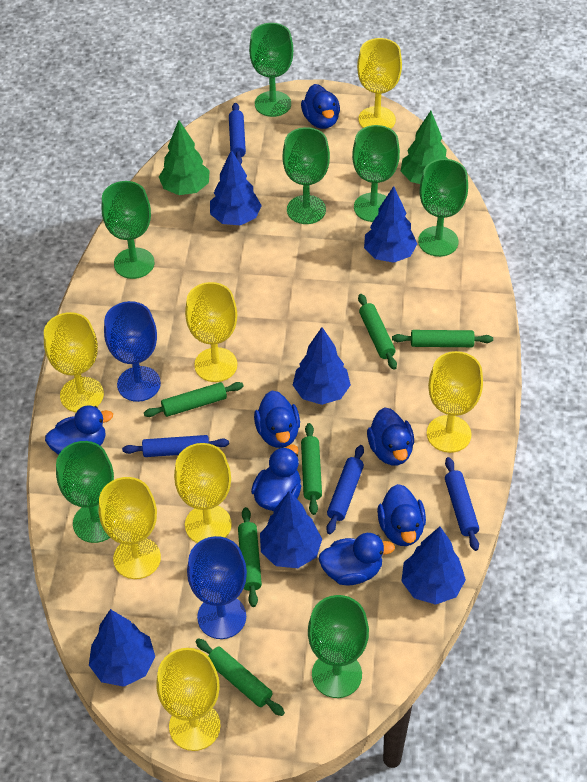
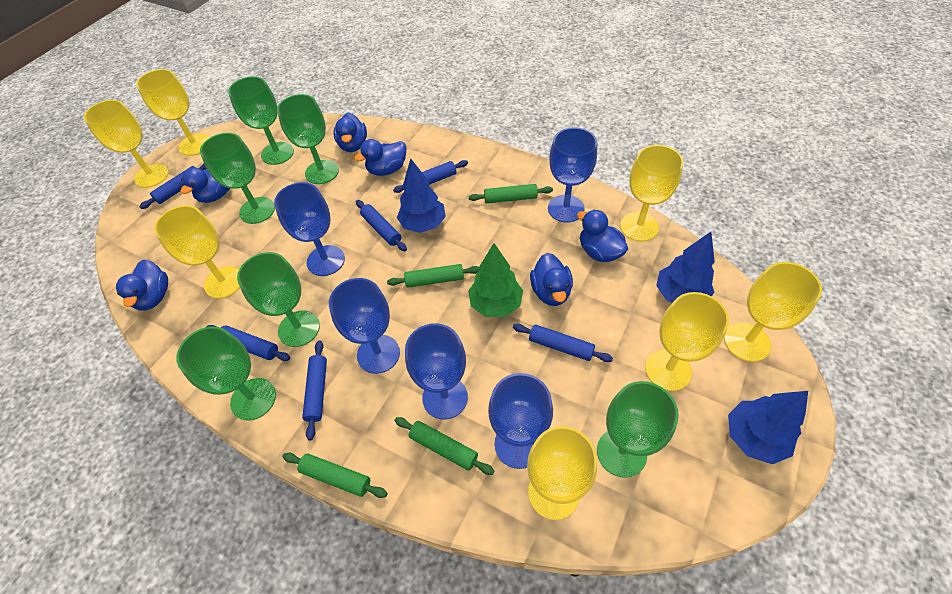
blue duck: [45,405,113,455] [251,444,301,511] [254,391,300,448] [301,84,340,129] [319,533,395,585] [367,407,414,465] [377,484,426,546] = 7 -> [116,260,168,311] [181,168,230,203] [333,113,367,152] [354,139,407,176] [530,253,573,306] [577,210,628,262] = 6
blue goblet: [104,301,161,402] [187,536,247,639] = 2 -> [274,182,345,276] [329,278,400,374] [405,323,468,420] [488,373,553,469] [548,127,597,223] = 5
blue rolling pin: [122,435,229,457] [229,103,246,164] [326,445,364,534] [445,457,479,551] = 4 -> [139,163,207,209] [207,325,290,361] [302,341,327,440] [356,200,407,251] [393,160,468,193] [513,324,613,362] = 6
blue tree: [89,609,155,687] [210,150,262,225] [260,491,322,568] [293,327,351,405] [364,186,417,263] [401,527,466,605] = 6 -> [397,158,446,233] [656,232,715,303] [728,391,808,464] = 3
green goblet: [56,441,114,543] [102,181,155,279] [249,23,293,117] [283,127,330,224] [308,595,369,698] [352,125,400,222] [418,159,468,257] = 7 -> [176,326,276,421] [200,133,275,224] [228,76,294,165] [237,252,320,347] [277,94,339,184] [597,381,679,478] = 6
green rolling pin: [144,382,244,417] [195,638,285,716] [238,507,262,607] [301,423,322,515] [358,294,397,369] [392,330,493,347] = 6 -> [282,453,388,498] [387,264,480,288] [394,417,494,475] [469,184,553,203] = 4
green tree: [159,120,210,195] [401,111,448,184] = 2 -> [468,243,523,317] = 1

